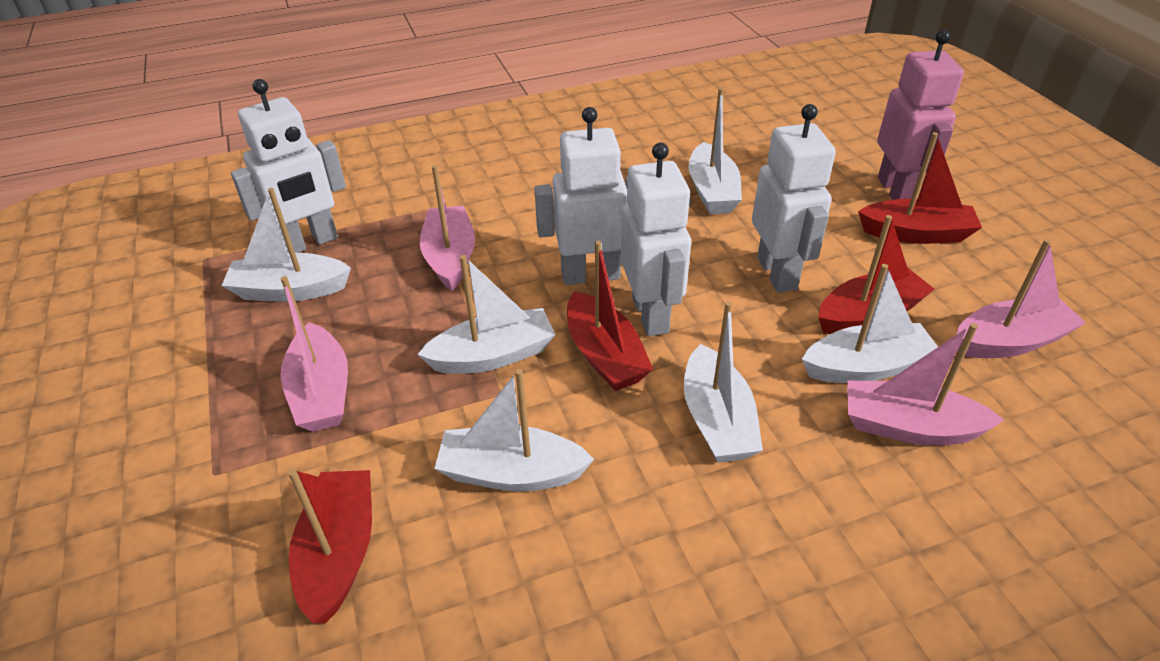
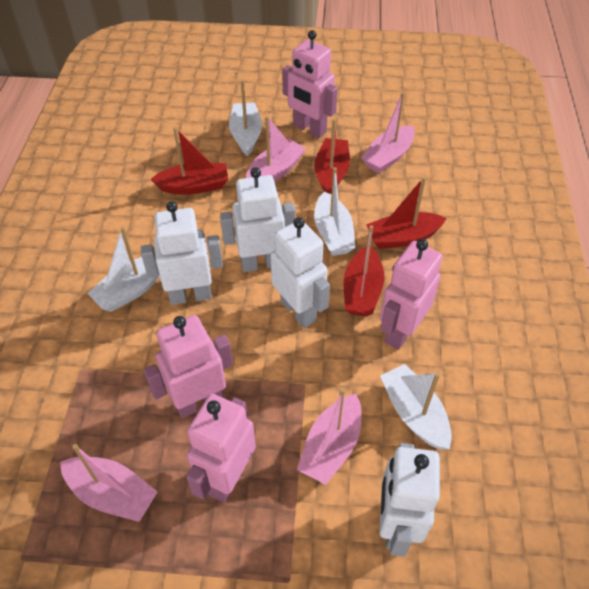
pink robot: [877,30,964,200] = 1 -> [144,315,233,418] [186,394,256,503] [282,30,338,138] [380,239,443,350] = 4
white boat: [222,188,351,302] [417,255,556,374] [434,369,594,491] [684,301,763,463] [688,88,742,214] [802,264,938,383] = 6 -> [87,227,160,312] [229,80,262,156] [314,167,355,256] [380,364,452,450] = 4

